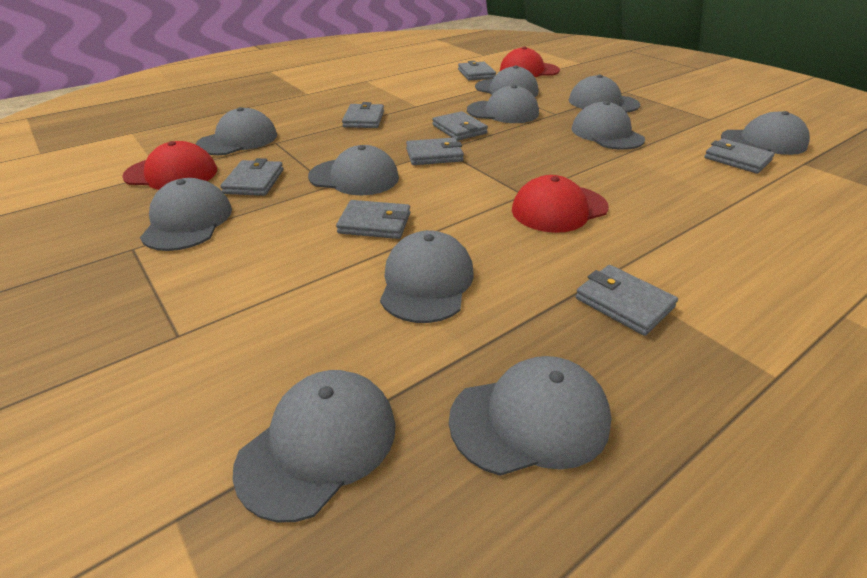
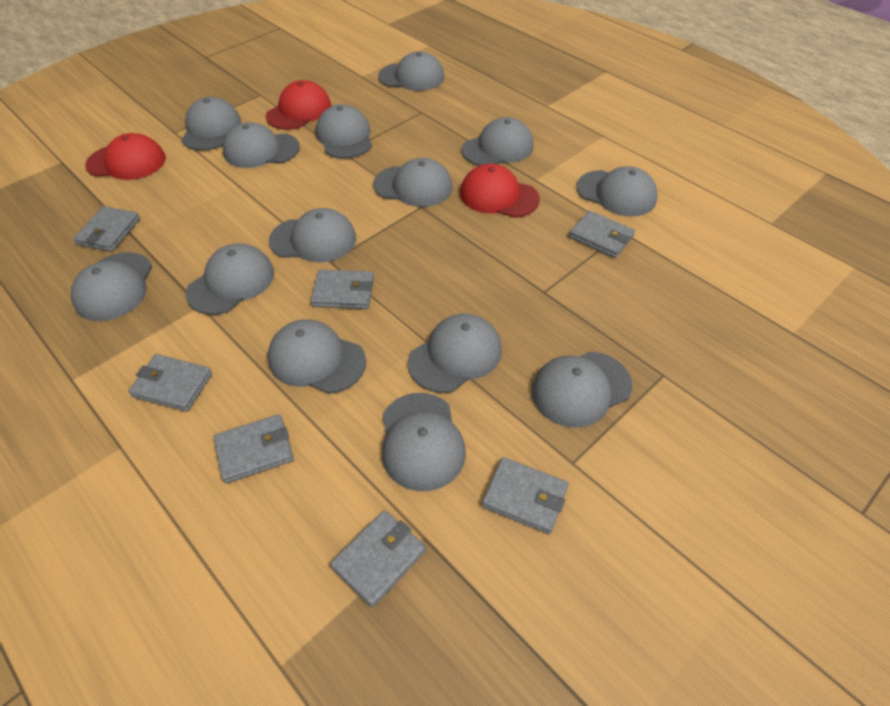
grey cap: [140,178,232,251] [196,107,277,155] [233,370,396,523] [308,145,399,195] [380,230,474,323] [449,356,611,476] [467,85,539,123] [475,65,538,97] [569,75,640,112] [572,101,645,150] [721,111,810,155] = 11 -> [71,252,152,321] [181,97,241,151] [186,243,274,315] [223,122,300,168] [268,319,366,394] [269,208,356,263] [316,104,372,159] [373,158,453,207] [378,51,445,91] [382,393,466,491] [408,313,502,393] [462,117,533,166] [531,352,632,428] [577,166,658,216] = 14
grey wallet: [220,158,284,196] [336,200,410,239] [342,102,384,128] [406,137,464,165] [432,111,488,141] [458,61,496,80] [575,265,678,336] [704,139,775,174] = 8 -> [74,206,140,252] [128,354,212,412] [213,414,294,483] [311,270,374,309] [330,510,426,608] [482,457,568,534] [569,210,635,258] = 7

